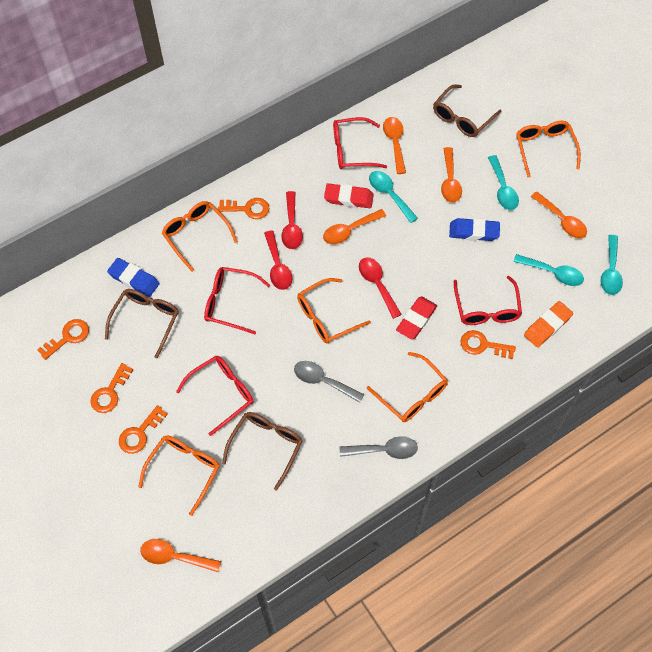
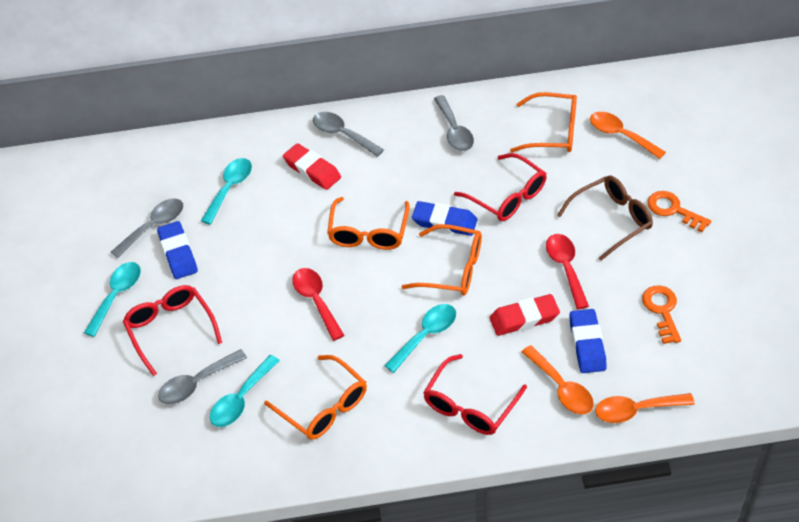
blue eraser: [107,258,160,297] [449,218,500,241] = 2 -> [157,221,198,279] [412,201,477,236] [569,309,607,373] = 3
brown glasses: [105,289,179,358] [222,412,303,490] [433,84,502,137] = 3 -> [557,176,653,261] = 1
grey spoon: [294,361,364,403] [340,436,418,459] = 2 -> [111,198,183,258] [158,349,247,404] [313,112,384,157] [434,95,474,151] = 4
orange eraser: [524,301,573,347] = 1 -> none = 0
orange glasses: [138,435,220,516] [162,201,238,272] [297,278,371,343] [367,352,448,422] [516,121,581,177] = 5 -> [264,355,367,440] [327,197,410,250] [401,224,482,295] [510,92,577,152] = 4
orange key: [37,319,89,360] [90,363,133,413] [119,405,168,454] [218,198,269,219] [461,330,516,359] = 5 -> [642,285,681,344] [648,191,711,232] = 2
orange spoon: [140,539,221,572] [323,209,386,244] [383,117,406,174] [441,147,462,203] [531,191,587,239] = 5 -> [522,345,594,414] [590,112,666,159] [595,393,695,423] = 3
red glasses: [176,356,253,436] [204,267,270,334] [333,117,387,169] [454,276,522,325] = 4 -> [123,285,222,376] [423,354,527,435] [454,153,547,221] = 3
red spoon: [264,230,292,290] [281,191,303,249] [359,257,402,319] = 3 -> [292,268,344,341] [546,234,589,309] = 2

